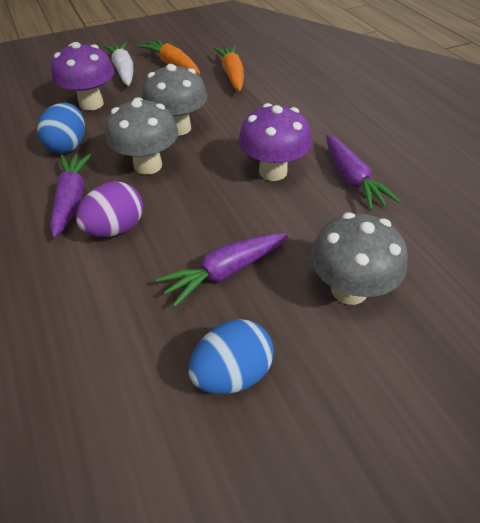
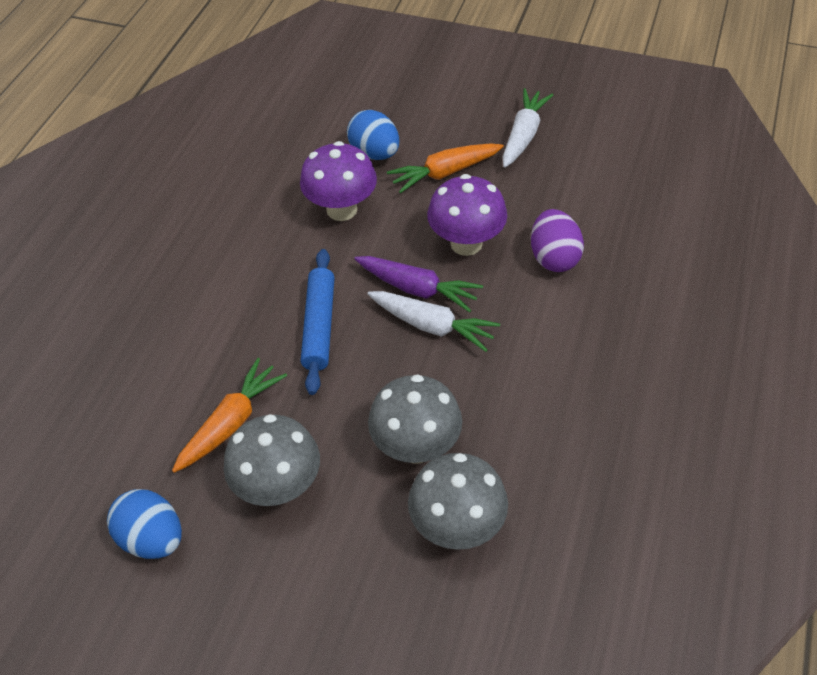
blue rolling pin: none = 0 -> [301,249,335,395] = 1
purple carrot: [50,153,92,238] [156,233,289,307] [326,135,400,210] = 3 -> [354,256,483,313] = 1
white carrot: [104,42,133,86] = 1 -> [368,291,500,352] [503,88,553,168] = 2

